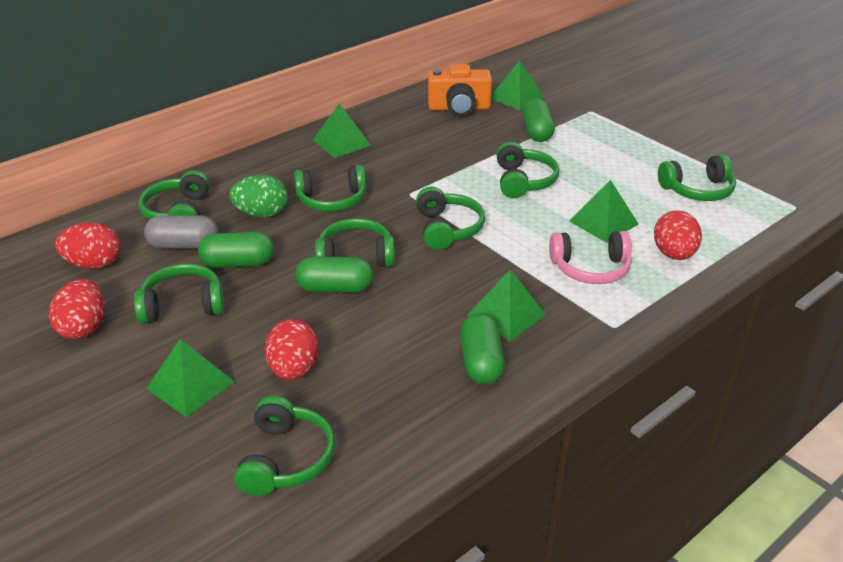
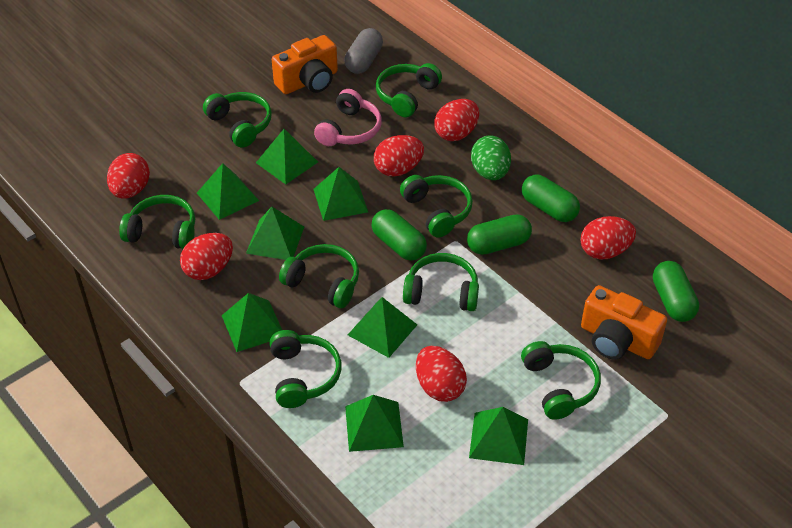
green pyramid: [146,339,235,417] [313,103,371,158] [467,270,546,342] [491,60,544,111] [569,180,638,243] = 5 -> [197,163,259,220] [221,293,282,352] [246,207,304,260] [256,129,318,184] [313,167,368,221] [345,395,404,452] [348,297,417,358] [469,407,528,465] = 8
orange camera: [428,64,492,116] = 1 -> [272,35,338,94] [581,285,667,360] = 2
red egg: [49,279,105,339] [55,222,121,269] [265,319,319,380] [654,210,702,260] = 4 -> [107,153,150,199] [180,233,233,280] [374,135,424,177] [416,346,467,402] [434,99,479,141] [581,216,636,260] = 6

